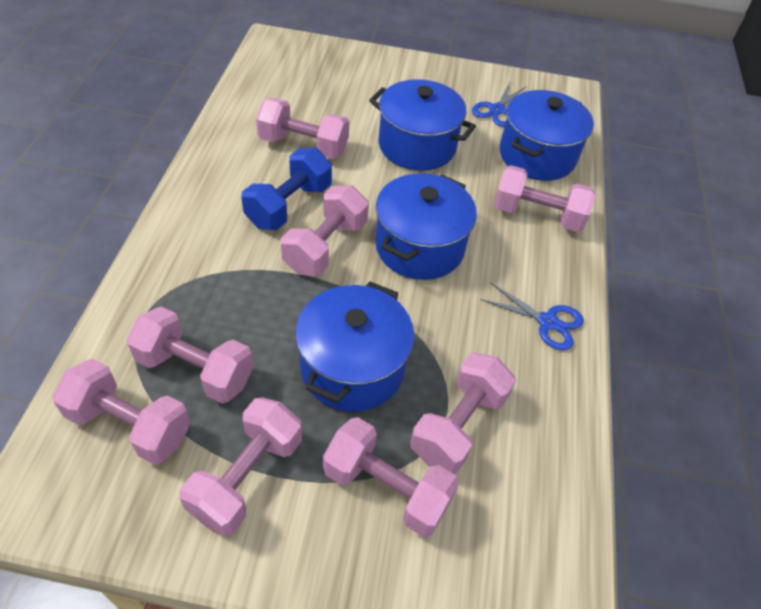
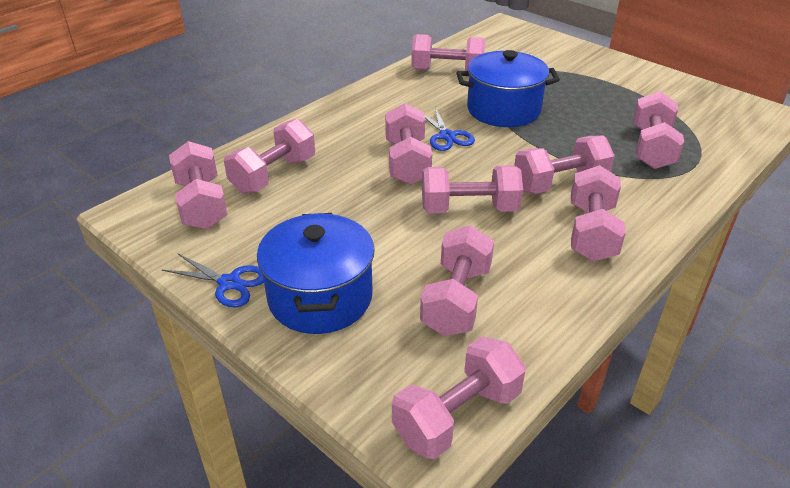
blue dumbbell: [241,148,332,230] = 1 -> none = 0
blue pot: [295,282,414,412] [369,79,476,171] [375,173,477,280] [500,90,594,181] = 4 -> [257,213,375,334] [456,50,560,127] = 2
pink dumbbell: [53,358,191,465] [126,307,253,403] [179,397,302,536] [256,98,350,159] [281,185,369,276] [323,417,459,537] [410,353,516,474] [494,165,596,232] = 8 -> [169,141,227,229] [224,119,315,194] [385,103,432,185] [392,336,526,459] [411,34,485,71] [420,225,494,336] [422,165,523,213] [514,136,615,194] [571,165,626,262] [633,91,684,169] = 10

